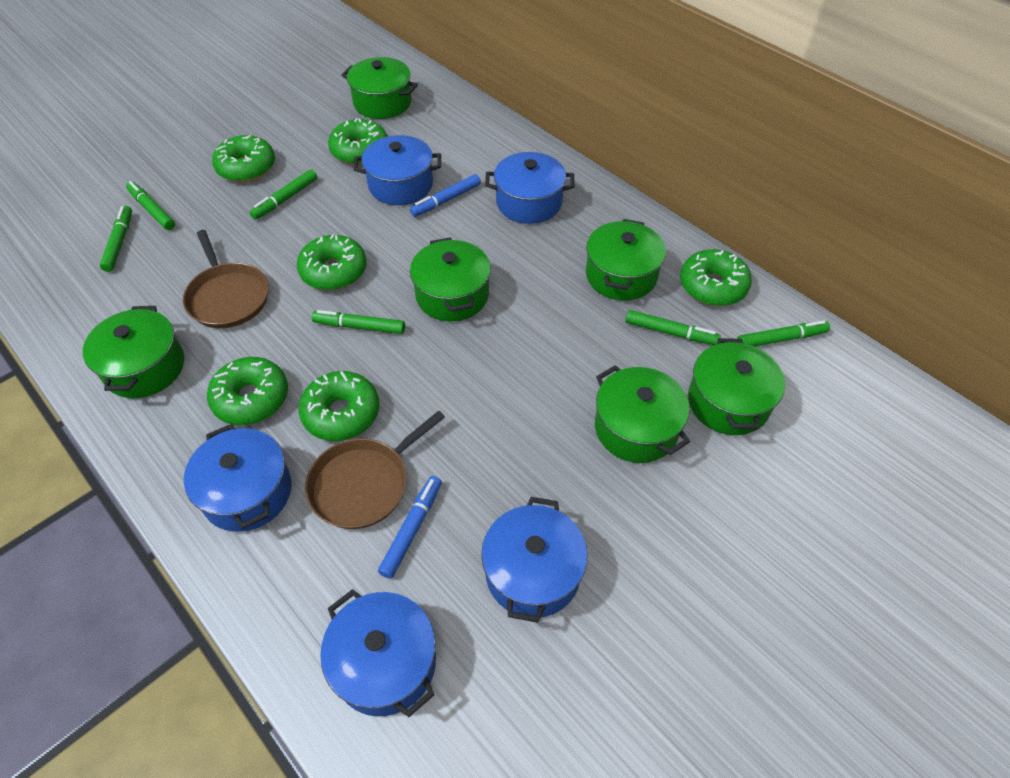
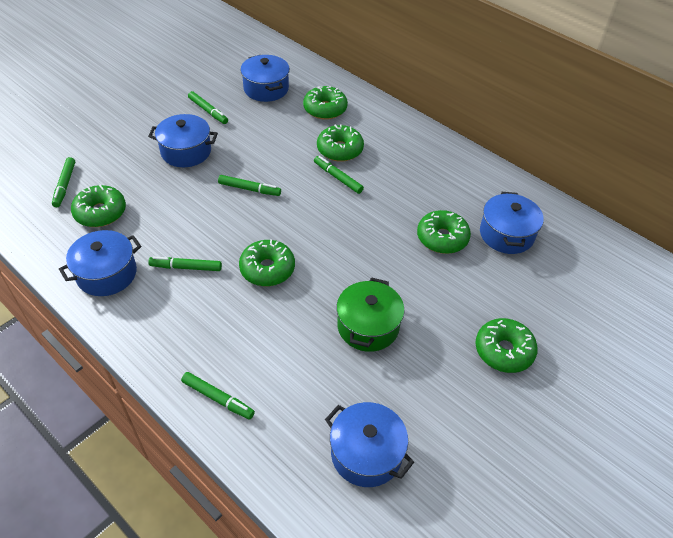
blue marker: [378,476,442,579] [410,174,481,217] = 2 -> none = 0
brown pan: [183,230,269,328] [305,411,445,529] = 2 -> none = 0
green pot: [83,306,184,398] [341,57,418,119] [410,237,491,321] [586,219,666,301] [595,365,690,463] [688,338,785,435] = 6 -> [336,277,405,352] = 1

